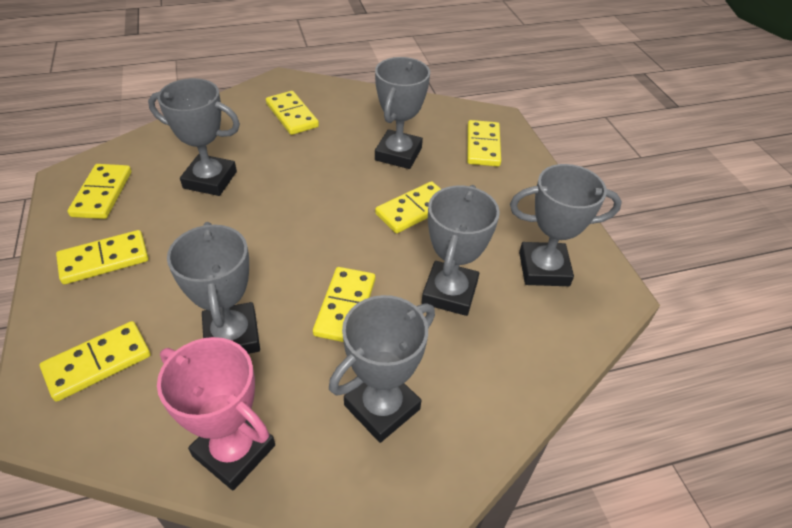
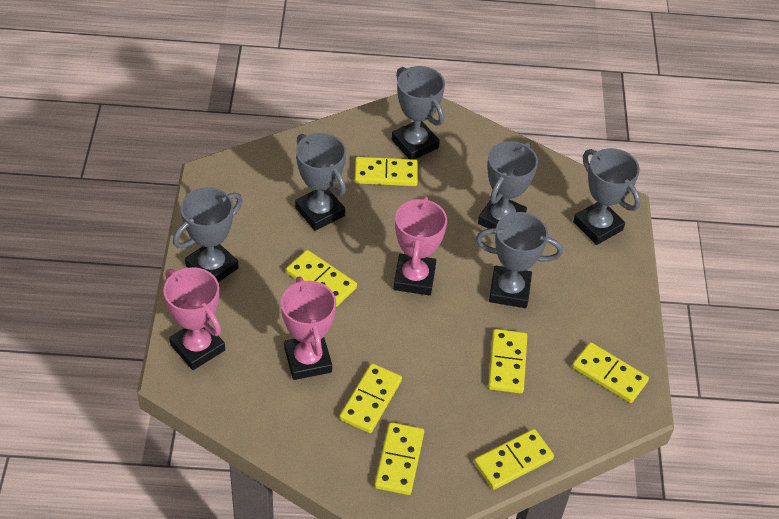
pink trophy: [157,337,275,490] = 1 -> [164,267,225,370] [281,276,336,380] [393,196,447,295] = 3

